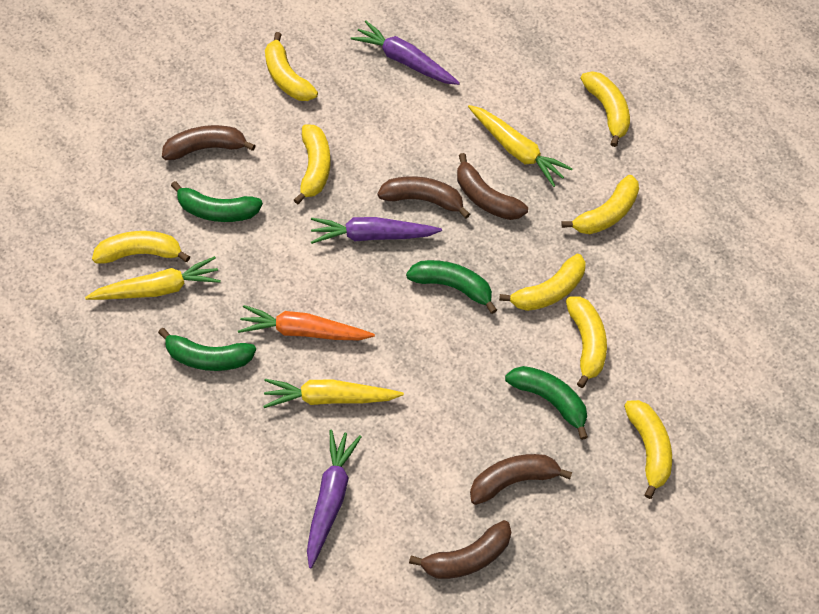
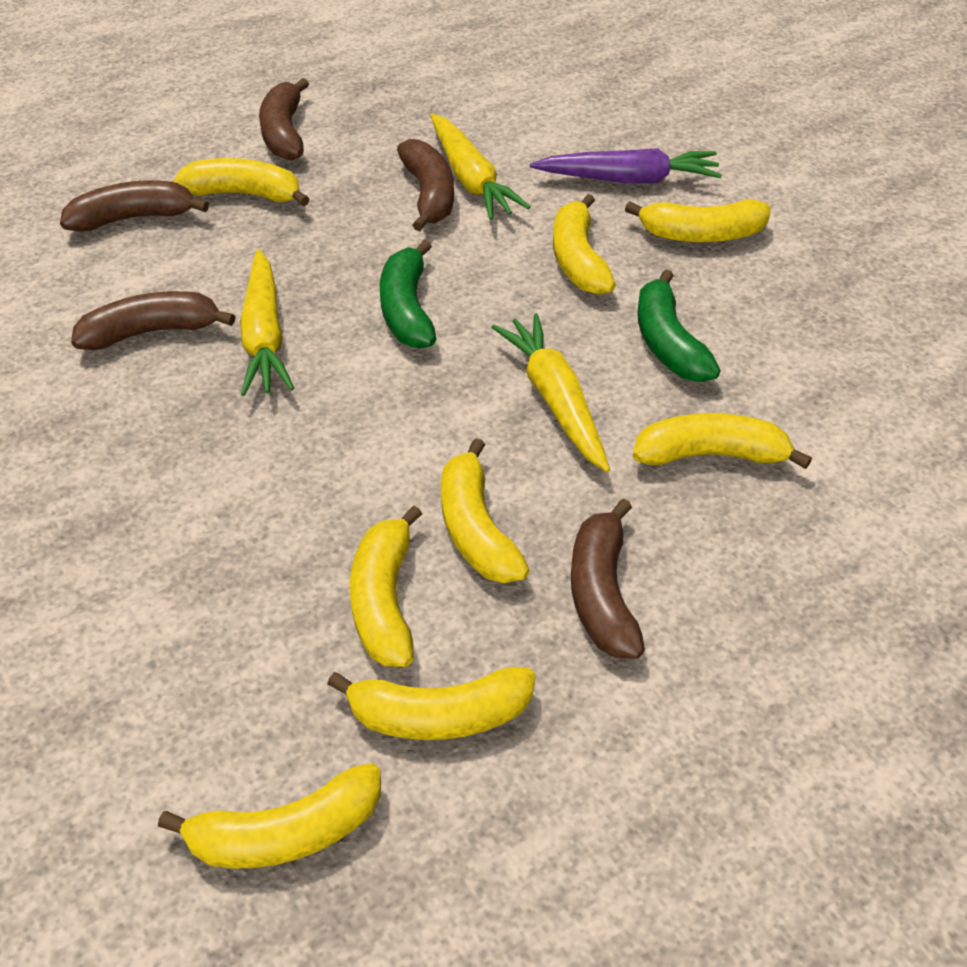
green banana: [158,328,256,371] [171,181,263,222] [406,260,497,314] [505,366,588,440] = 4 -> [380,240,436,348] [637,270,720,382] = 2
orange carrot: [238,305,375,341] = 1 -> none = 0
purple carrot: [307,430,361,568] [311,217,442,244] [351,21,460,85] = 3 -> [530,148,722,183] = 1

